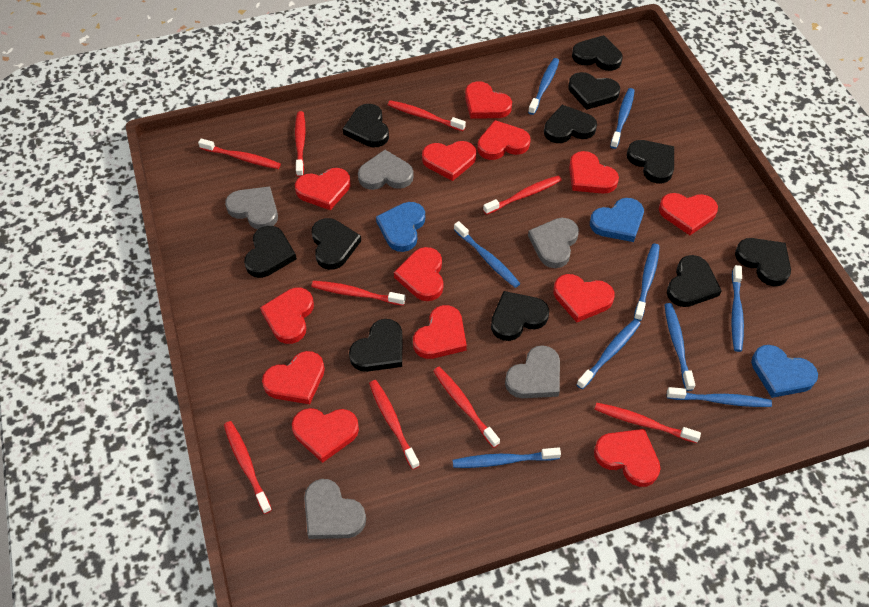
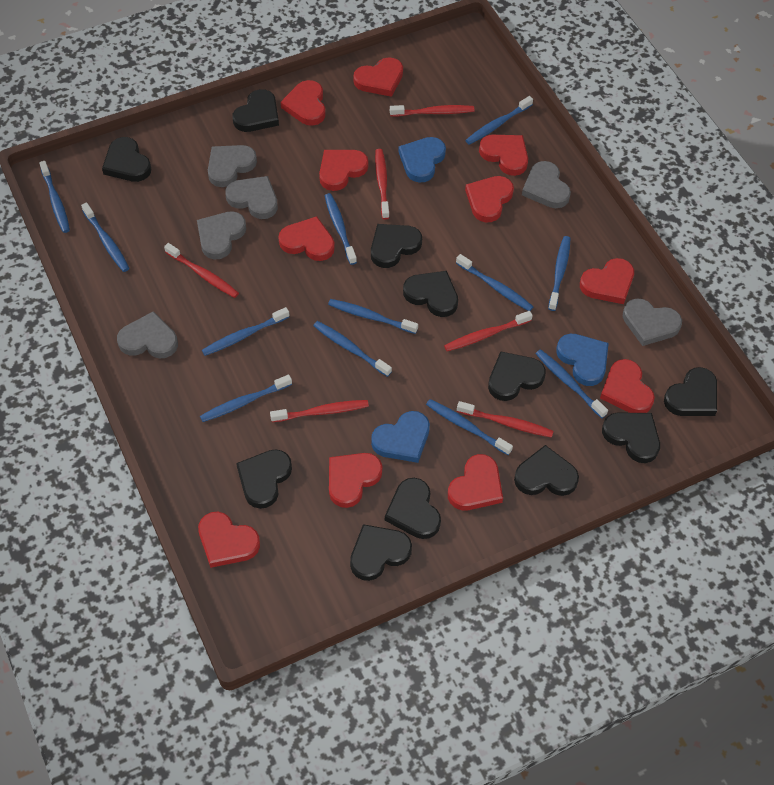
blue toothbrush: [453,447,561,468] [454,221,520,288] [528,58,559,115] [576,319,641,389] [610,88,635,149] [634,244,660,321] [665,303,695,391] [667,387,772,407] [731,265,744,352] = 9 -> [39,161,70,233] [81,203,130,272] [200,374,292,422] [202,307,289,356] [313,321,392,377] [325,193,357,265] [328,299,418,334] [426,399,513,455] [456,254,534,311] [465,96,533,145] [536,349,608,418] [548,236,571,311] = 12
grey heart: [225,186,278,229] [304,479,366,539] [358,150,414,190] [505,345,560,398] [528,218,579,268] = 5 -> [117,311,178,358] [197,211,246,259] [208,145,257,187] [225,176,278,219] [522,161,571,208] [623,298,682,346] = 6
red heart: [260,288,314,344] [262,351,325,404] [292,408,359,463] [295,168,351,210] [394,247,443,301] [413,305,467,359] [422,141,476,181] [465,81,512,119] [477,120,531,160] [553,274,615,322] [569,151,619,194] [594,429,661,487] [659,193,718,235] = 13 -> [198,512,260,568] [278,216,335,261] [281,80,326,126] [319,150,368,191] [329,453,382,508] [353,58,403,97] [448,454,503,510] [465,176,514,222] [479,135,528,176] [580,258,634,304] [600,359,655,413] = 11
red toothbrush: [198,139,281,169] [224,421,272,514] [295,111,306,177] [311,281,406,306] [369,380,420,470] [388,100,466,131] [433,367,500,448] [483,175,562,215] [594,403,701,443] = 9 -> [164,243,239,298] [270,400,369,422] [375,149,389,219] [390,105,474,117] [444,311,533,351] [457,401,553,438] = 6

